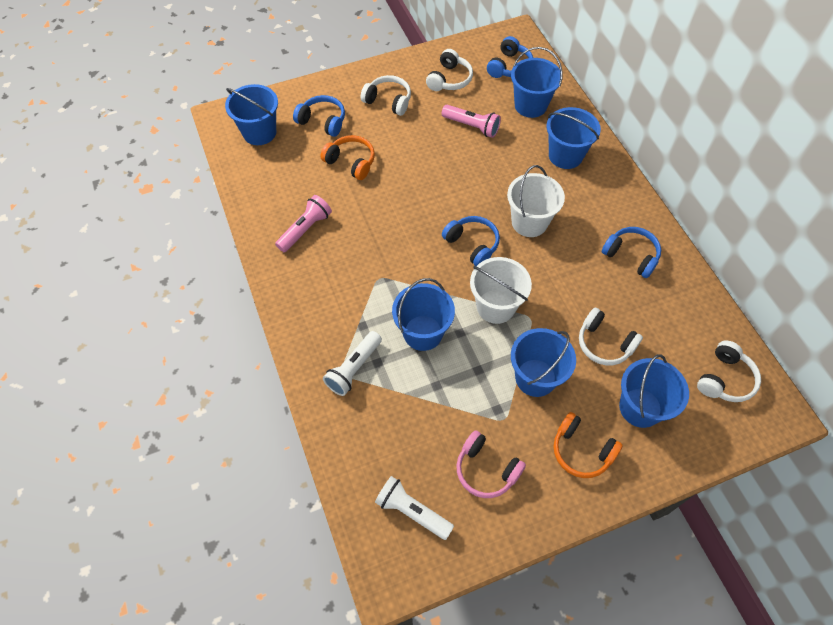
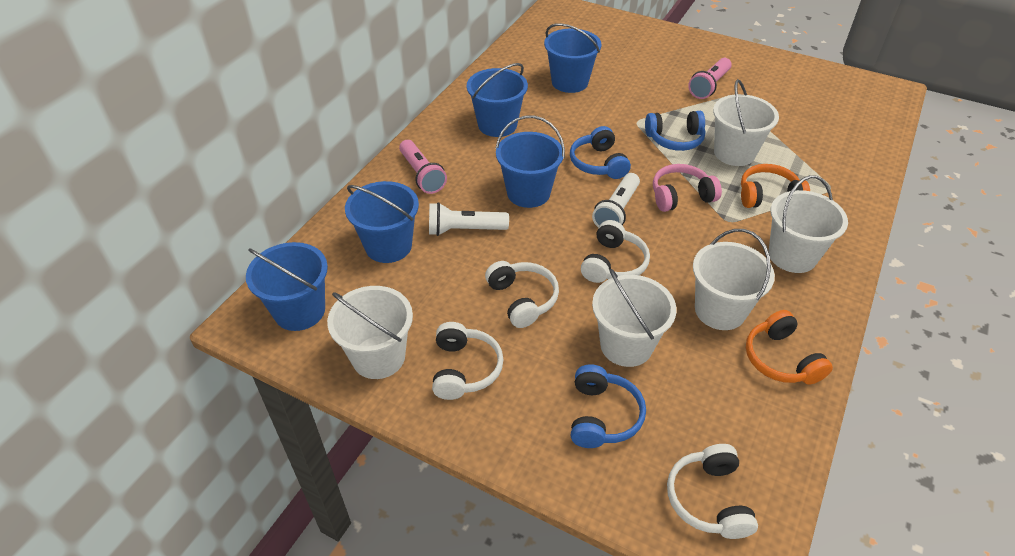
blue bucket: [225,84,278,145] [392,278,455,351] [511,47,563,118] [511,328,576,397] [547,107,601,169] [619,354,689,428] = 6 -> [246,242,328,331] [345,181,419,263] [467,63,528,137] [495,115,565,208] [544,23,602,93] = 5
blue headphones: [293,95,345,137] [442,216,500,266] [487,36,533,78] [602,227,661,278] = 4 -> [570,126,631,179] [571,364,646,448] [645,111,706,151] = 3
white bucket: [470,257,532,324] [507,165,565,237] = 2 -> [327,286,413,379] [592,269,676,367] [693,229,775,330] [713,79,779,166] [769,175,848,273] = 5

